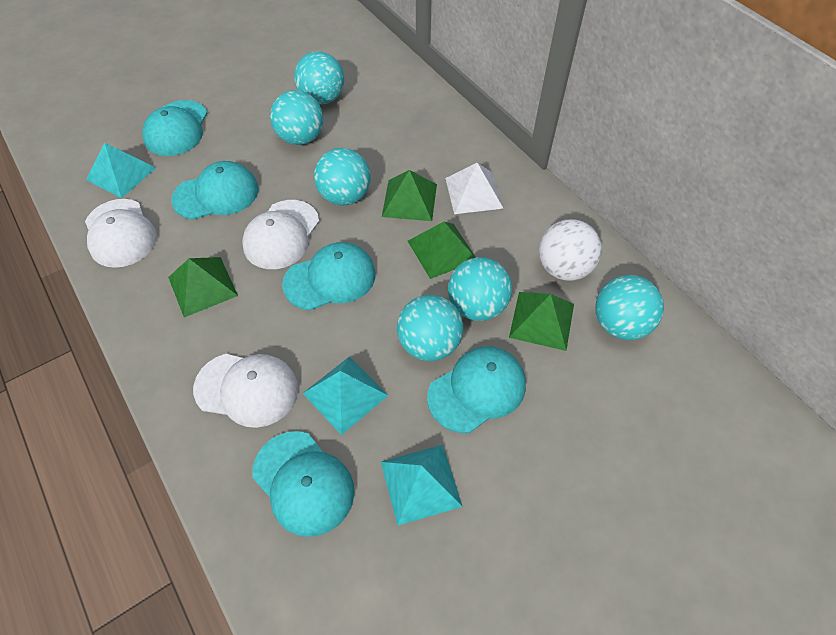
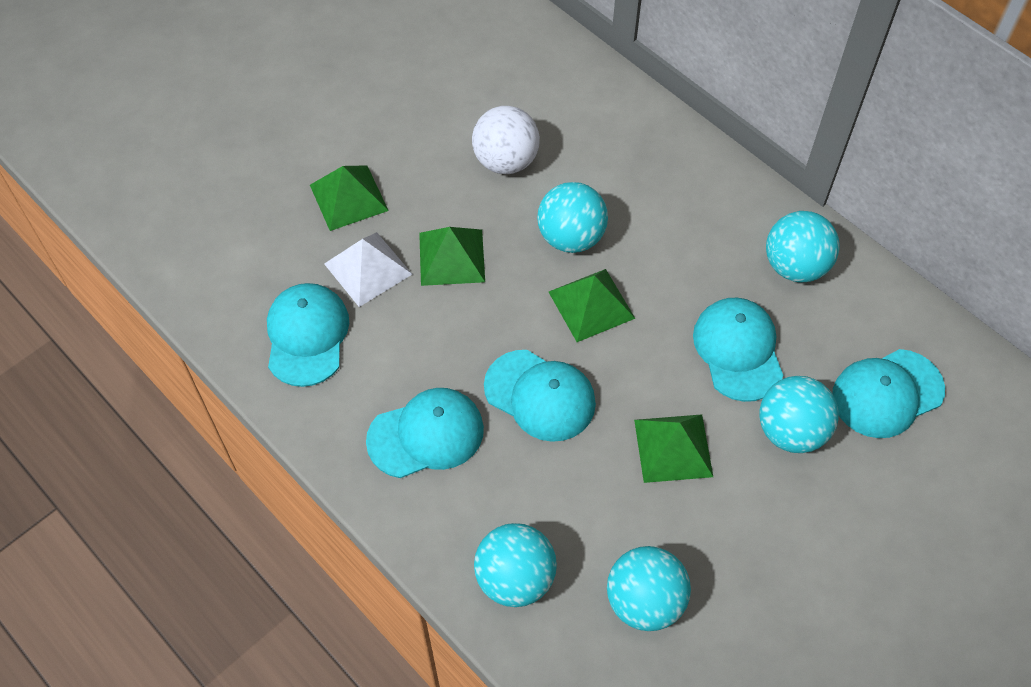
turquoise ball: [270,90,323,145] [294,51,344,104] [314,148,371,206] [397,295,463,361] [448,257,512,321] [595,275,664,340] = 6 -> [474,523,557,607] [537,182,608,253] [607,546,691,631] [759,376,839,453] [766,211,840,282] = 5
turquoise pyramid: [86,143,156,198] [303,357,389,435] [381,445,463,526] = 3 -> none = 0
white cap: [85,199,157,268] [193,354,298,428] [242,200,319,269] = 3 -> none = 0

